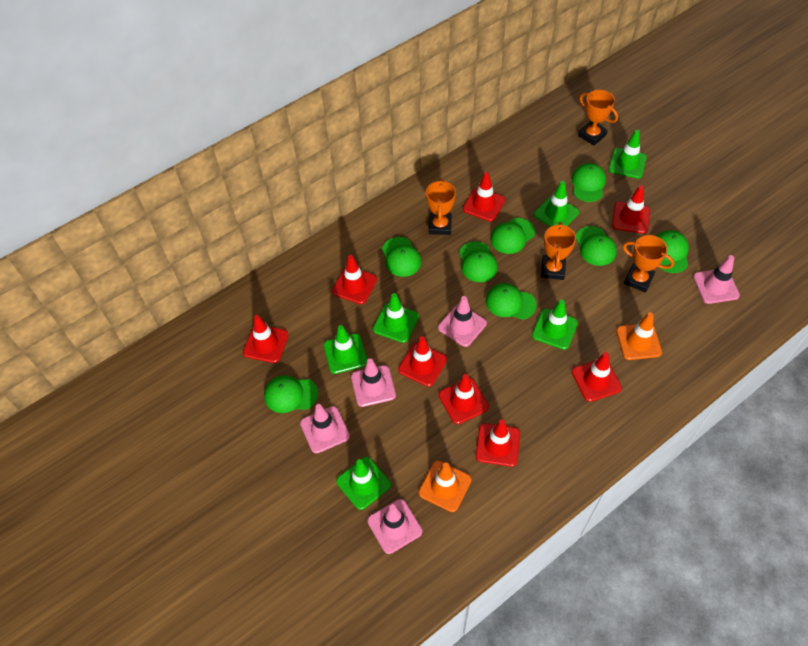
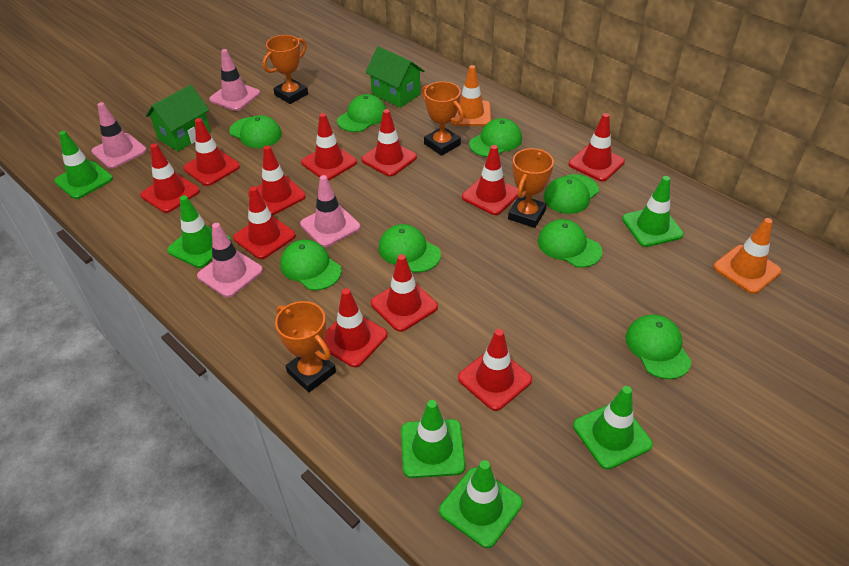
green house: none = 0 -> [146,85,211,151] [365,47,424,108] = 2
pink traffic cone: [300,404,350,454] [351,359,396,407] [367,499,422,554] [438,296,487,347] [693,255,740,304] = 5 -> [91,102,147,169] [197,223,263,298] [209,49,260,111] [300,175,360,247] = 4
red traffic cone: [243,315,289,363] [332,255,377,304] [398,336,447,387] [439,374,489,424] [463,172,505,222] [476,419,520,467] [572,352,622,402] [612,185,650,234] = 8 -> [140,143,200,213] [183,118,240,186] [233,186,296,259] [248,145,306,215] [301,113,357,180] [321,288,388,367] [361,109,417,177] [371,254,438,332] [458,329,532,411] [462,145,518,215] [569,113,625,181] = 11

